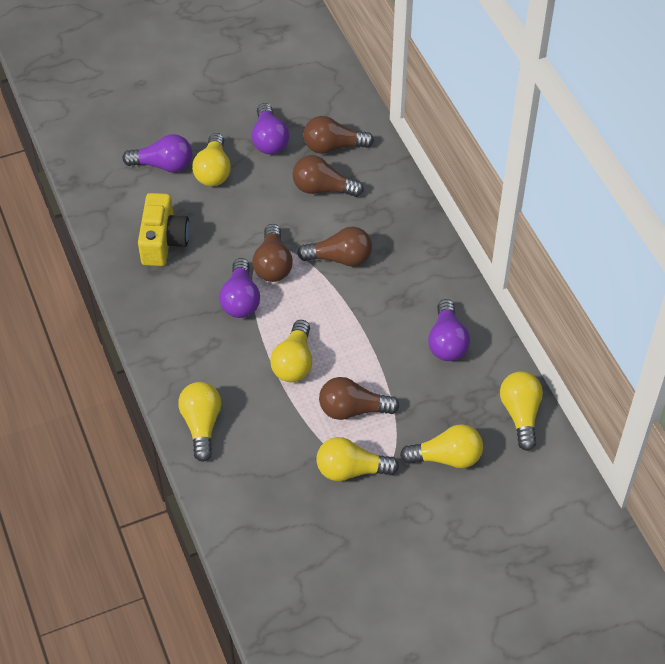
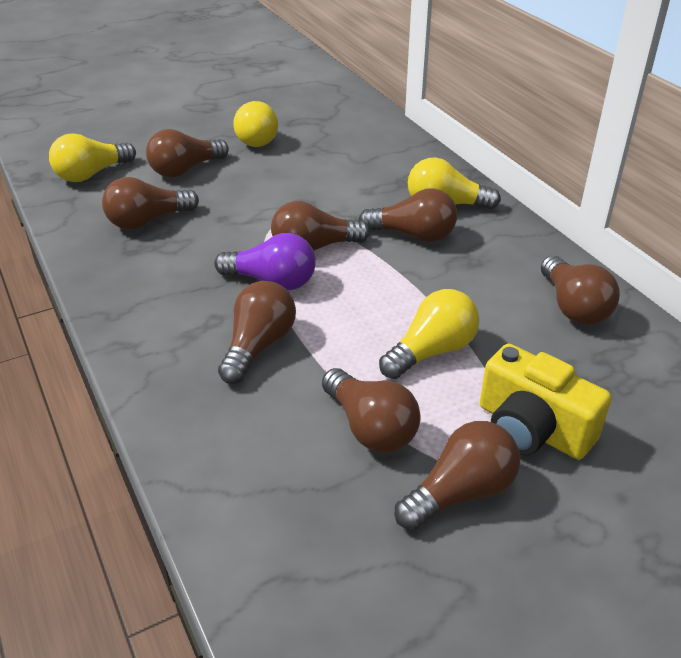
brown light bulb: [252,224,293,282] [293,155,364,197] [297,227,372,267] [303,116,374,154] [319,377,399,420] = 5 -> [102,177,199,229] [146,129,229,177] [218,281,296,384] [271,201,370,251] [322,368,420,453] [358,188,457,242] [395,421,520,530] [541,256,620,325] = 8
purple light bulb: [122,134,192,173] [219,258,260,318] [252,103,289,154] [428,299,470,361] = 4 -> [214,233,316,290] = 1
yellow light bulb: [178,382,222,462] [192,133,231,186] [270,320,312,382] [316,437,399,481] [400,424,483,468] [500,371,543,451] = 6 -> [49,133,136,182] [233,101,278,147] [379,289,479,379] [408,157,501,209] = 4

